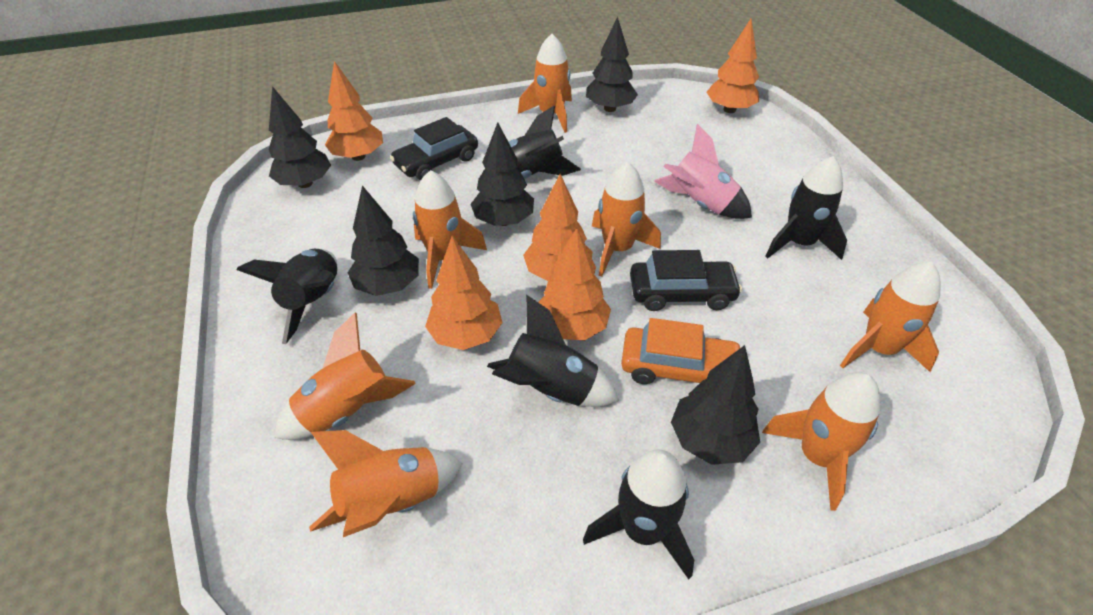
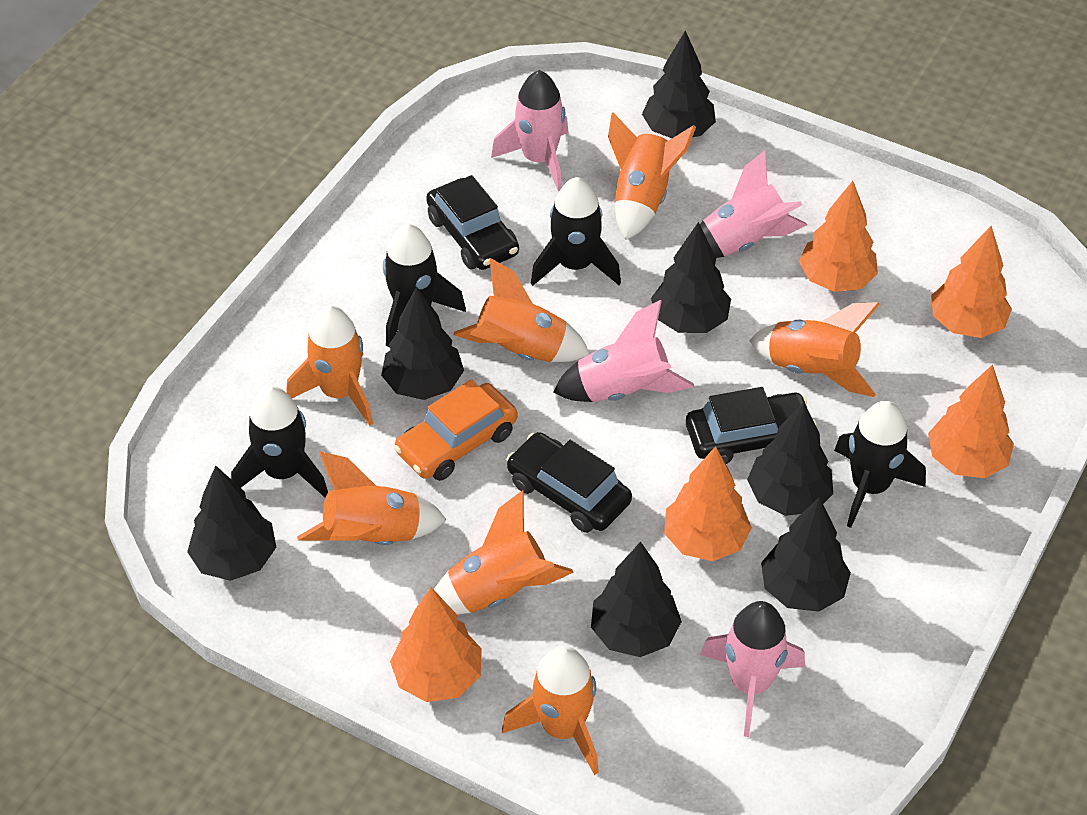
black car: [390,117,478,180] [630,250,742,311] = 2 -> [426,175,519,270] [506,432,632,533] [686,387,817,464] = 3
black rocket: [236,249,337,344] [482,106,581,178] [487,295,619,407] [583,450,694,579] [766,156,847,260] = 5 -> [231,386,328,498] [383,224,466,347] [531,177,621,286] [834,401,926,528] = 4
black tree: [269,86,331,188] [348,185,419,296] [470,122,534,226] [586,16,638,112] [671,345,760,465] = 5 -> [187,466,276,581] [381,286,464,400] [591,541,682,657] [642,30,716,138] [651,222,731,333] [747,402,833,516] [761,497,851,612] = 7
pink rocket: [654,124,752,219] = 1 -> [491,70,569,191] [553,300,694,402] [700,150,807,258] [700,601,805,737] = 4

